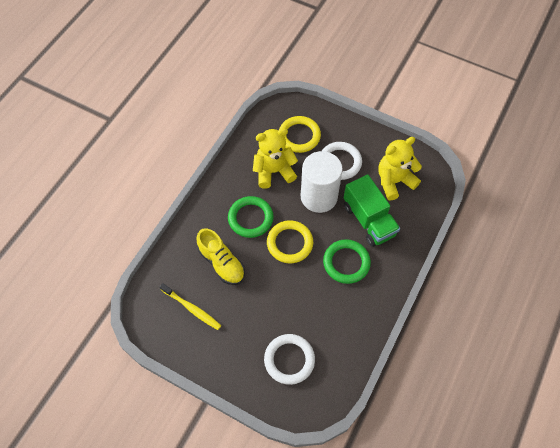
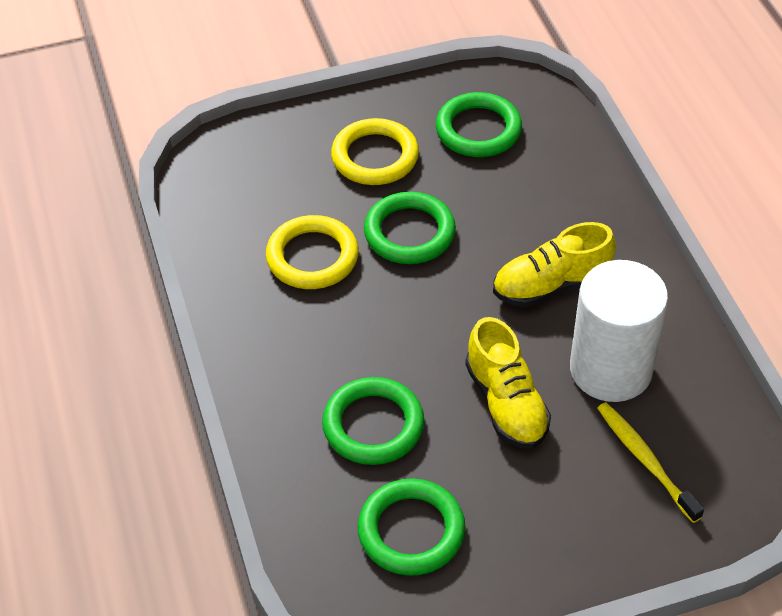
green ring: [228,196,274,238] [323,239,371,284] = 2 -> [322,377,424,465] [358,479,466,576] [364,192,456,264] [436,92,522,157] = 4
green truck: [344,174,400,247] = 1 -> none = 0
white ring: [264,334,315,385] [322,142,362,180] = 2 -> none = 0
yellow shoe: [196,228,245,285] = 1 -> [465,317,551,449] [493,222,616,307] = 2
yellow teddy bear: [253,128,298,189] [378,137,422,201] = 2 -> none = 0

